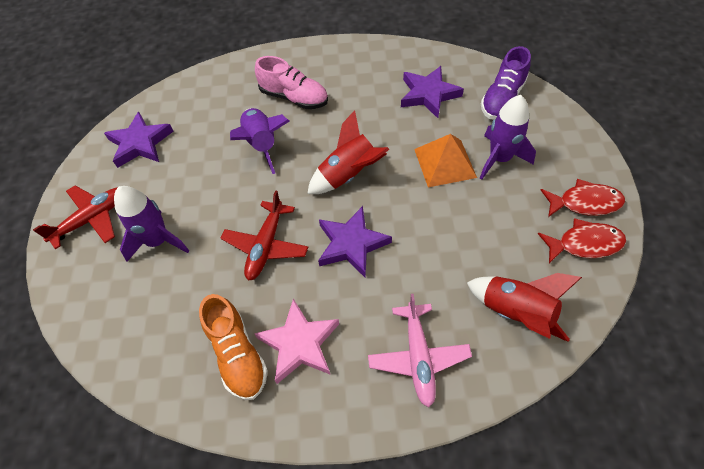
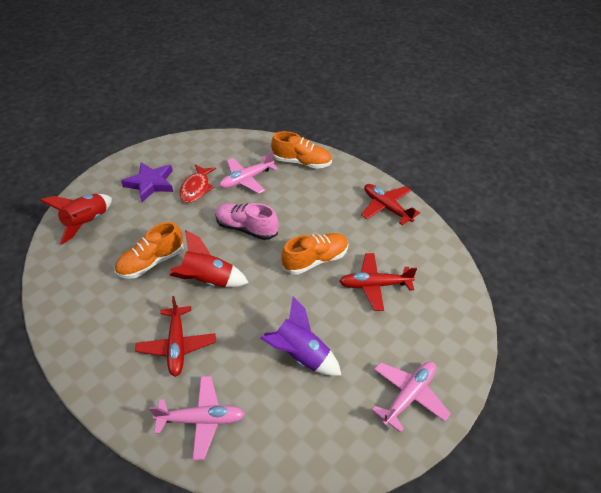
orange pyramid: [414,134,477,187] = 1 -> none = 0
orange shoe: [199,294,268,400] = 1 -> [115,222,183,279] [271,131,332,169] [281,233,348,275] = 3
pink plane: [368,294,472,407] = 1 -> [149,376,245,460] [220,151,278,194] [372,361,451,433] = 3
pink star: [254,299,339,384] = 1 -> none = 0
purple rocket: [114,186,189,262] [230,108,290,174] [480,95,536,180] = 3 -> [260,296,341,376] = 1
purple shoe: [481,46,531,119] = 1 -> none = 0
purple star: [104,112,173,168] [318,206,392,277] [401,66,464,118] = 3 -> [121,162,173,202] = 1
red fish: [538,218,626,263] [541,179,625,217] = 2 -> [179,165,216,203] = 1
red plane: [33,185,118,250] [221,190,308,281] = 2 -> [135,296,216,377] [339,253,417,311] [361,184,420,225] = 3

